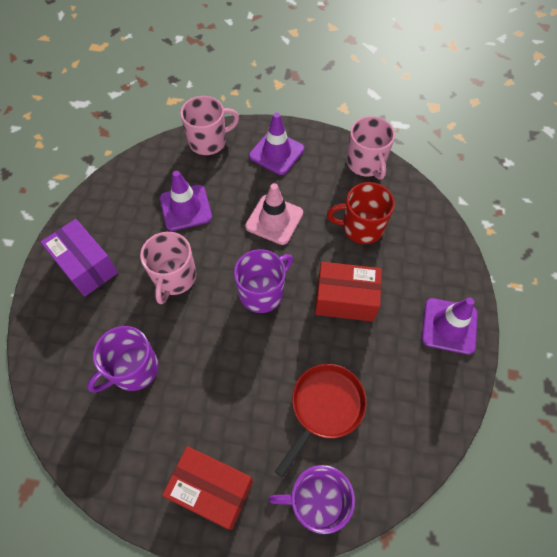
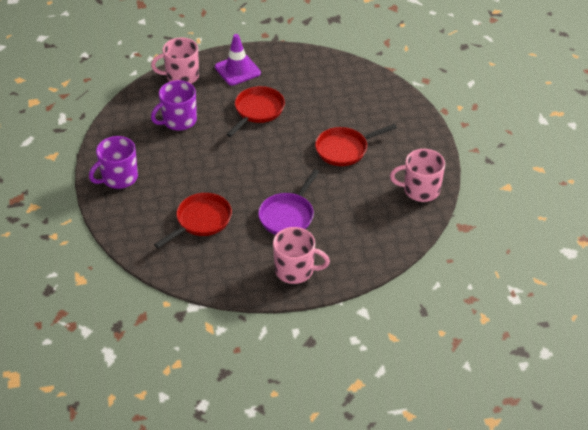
pink traffic cone: [245,183,303,245] = 1 -> none = 0
purple box: [40,219,118,297] = 1 -> none = 0
purple mug: [87,326,159,393] [234,249,293,313] [269,465,355,534] = 3 -> [89,136,138,189] [151,80,197,131] = 2
purple pan: none = 0 -> [258,169,319,235] = 1
purple traffic cone: [160,171,212,231] [249,113,304,175] [422,297,478,355] = 3 -> [215,34,261,86] = 1
red box: [162,446,253,530] [315,262,382,322] = 2 -> none = 0
red mug: [327,182,395,244] = 1 -> none = 0
red pan: [275,364,367,478] = 1 -> [154,193,232,248] [226,86,285,137] [315,124,397,166] = 3

